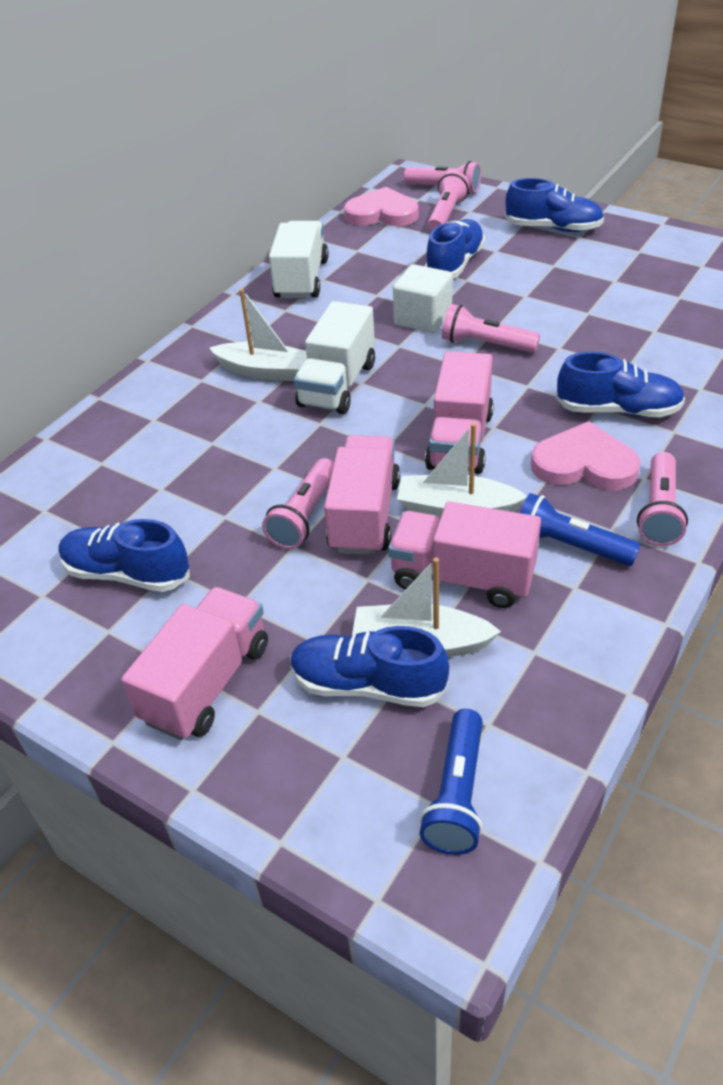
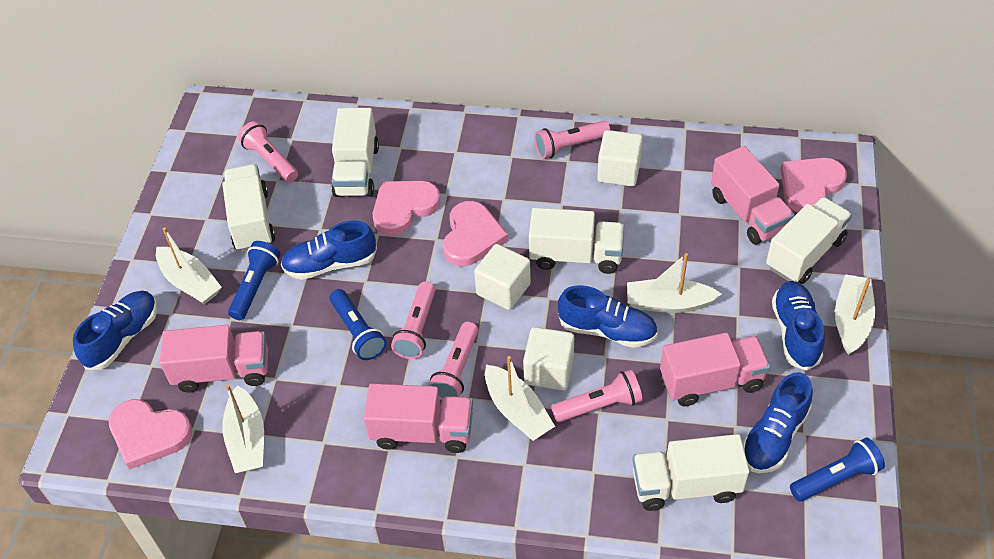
blue flashlight: [420,709,483,855] [520,493,641,566] = 2 -> [228,241,280,320] [330,289,387,360] [790,438,885,502] = 3
pink heart: [344,187,419,226] [531,421,641,490] = 2 -> [108,399,192,470] [373,181,441,236] [443,201,508,266] [781,158,847,212] = 4
white boat: [209,289,307,381] [352,557,501,657] [397,423,527,518] = 3 -> [156,227,222,304] [222,384,264,473] [485,356,555,441] [627,253,722,313] [835,274,875,355] = 5
white cube: [393,264,452,333] = 1 -> [474,244,531,310] [523,327,574,391] [597,130,643,186] = 3
white truck: [269,221,329,299] [294,301,375,414] = 2 -> [222,164,275,252] [332,108,379,197] [529,208,624,274] [632,434,749,511] [766,197,852,284] = 5

